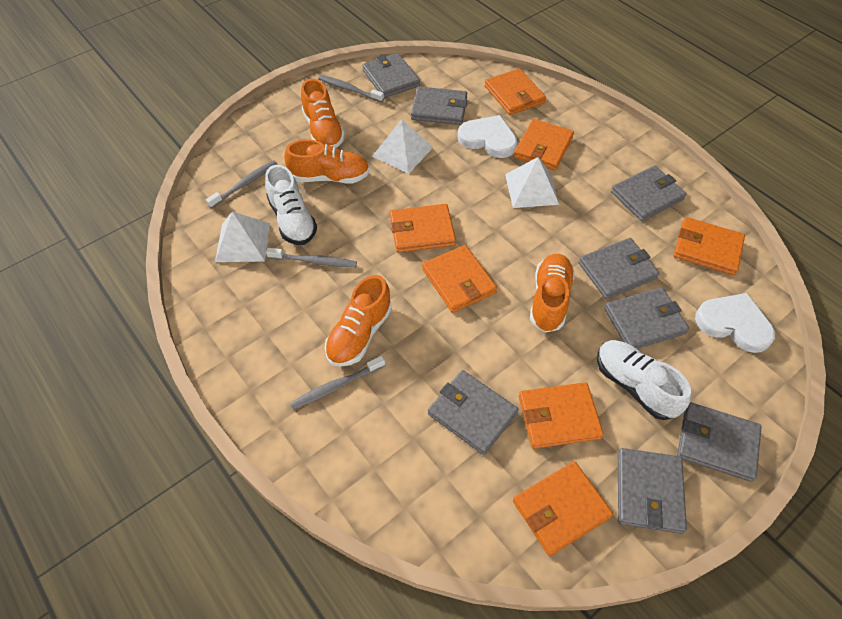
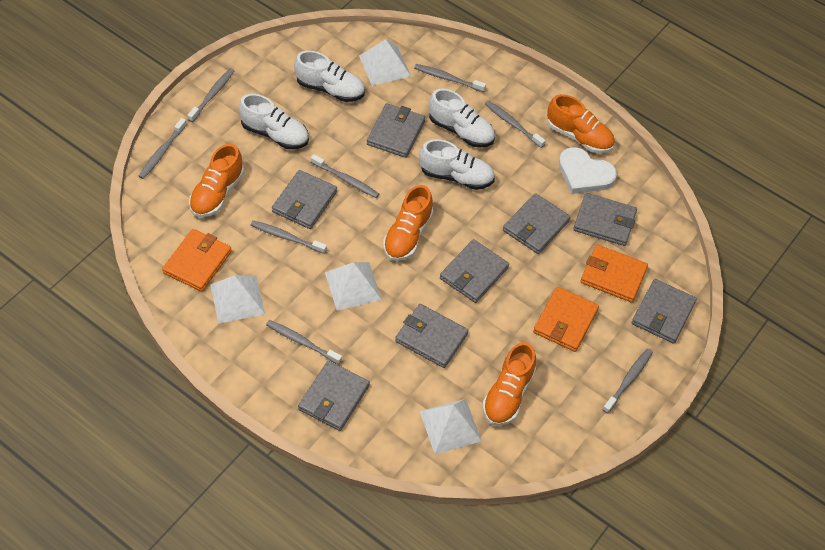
grey toothbrush: [206,160,277,208] [266,248,357,268] [290,356,385,410] [318,75,384,102] = 4 -> [139,118,187,179] [187,68,234,122] [250,220,327,254] [266,320,342,365] [311,154,379,198] [414,64,486,92] [485,100,546,148] [602,349,653,414] = 8
orange wallet: [390,204,456,253] [422,245,497,313] [485,68,546,115] [513,461,613,556] [514,119,574,171] [519,382,604,449] [674,217,745,275] = 7 -> [162,229,232,292] [533,287,599,352] [580,244,648,303] = 3
white heart: [458,115,517,158] [695,293,775,353] = 2 -> [558,147,617,194] = 1
white pyramid: [215,211,270,262] [372,119,433,174] [505,157,559,208] = 3 -> [210,275,265,323] [325,262,382,311] [359,39,411,86] [420,399,482,454] = 4
white shoe: [265,165,317,245] [597,340,691,420] = 2 -> [239,94,309,149] [294,51,365,102] [419,139,495,190] [429,89,495,147] = 4

